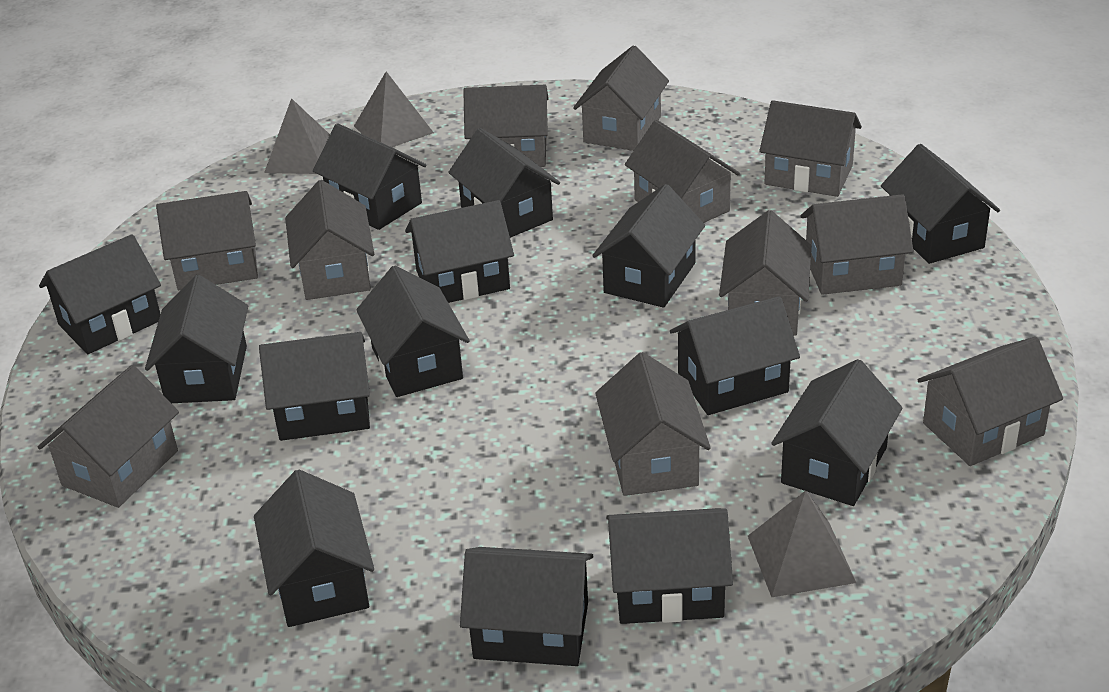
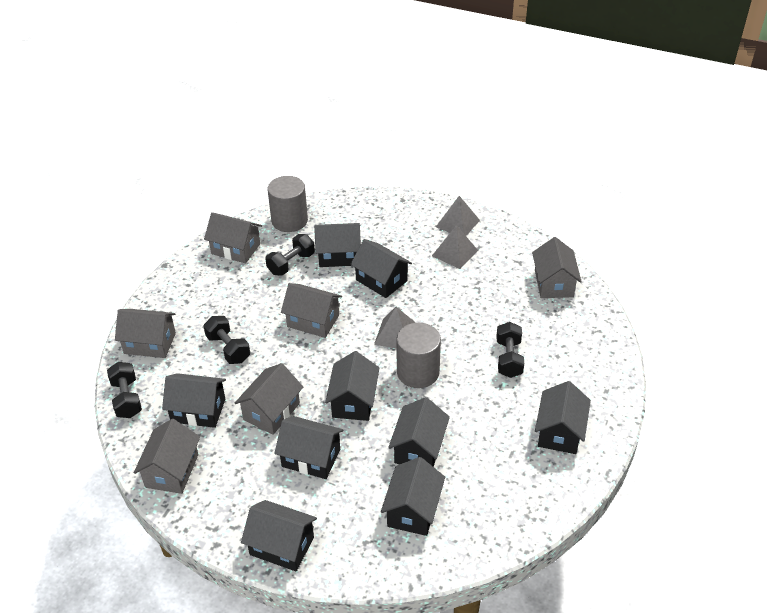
black dumbbell: none = 0 -> [107,362,142,418] [203,316,250,364] [265,234,315,276] [496,322,524,378] = 4
black house: [39,234,161,354] [145,275,248,403] [254,470,374,627] [259,332,370,441] [313,123,427,230] [356,265,469,397] [405,200,514,303] [448,128,560,238] [460,547,593,666] [592,184,705,308] [606,508,733,624] [670,296,800,415] [771,359,903,506] [881,144,1000,264] = 14 -> [162,373,226,428] [241,500,317,571] [274,416,344,479] [314,223,361,267] [325,351,379,421] [350,239,412,298] [381,457,445,536] [388,397,450,467] [535,381,591,454] = 9
grey cylinder: none = 0 -> [268,176,308,232] [396,323,441,388] = 2
grey house: [38,365,179,508] [156,191,258,290] [285,180,374,300] [463,85,549,167] [573,45,669,151] [595,352,711,496] [625,120,740,223] [719,210,811,335] [759,100,862,197] [801,194,914,295] [918,337,1063,466] = 11 -> [115,309,176,358] [134,419,200,494] [204,212,262,263] [235,363,303,435] [281,283,342,338] [532,237,582,298] = 6

